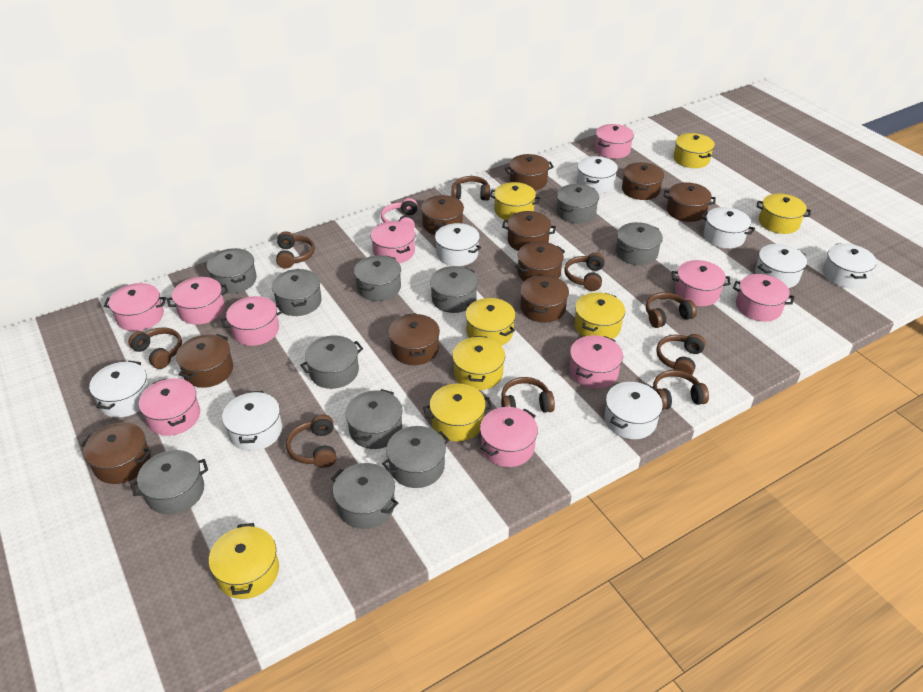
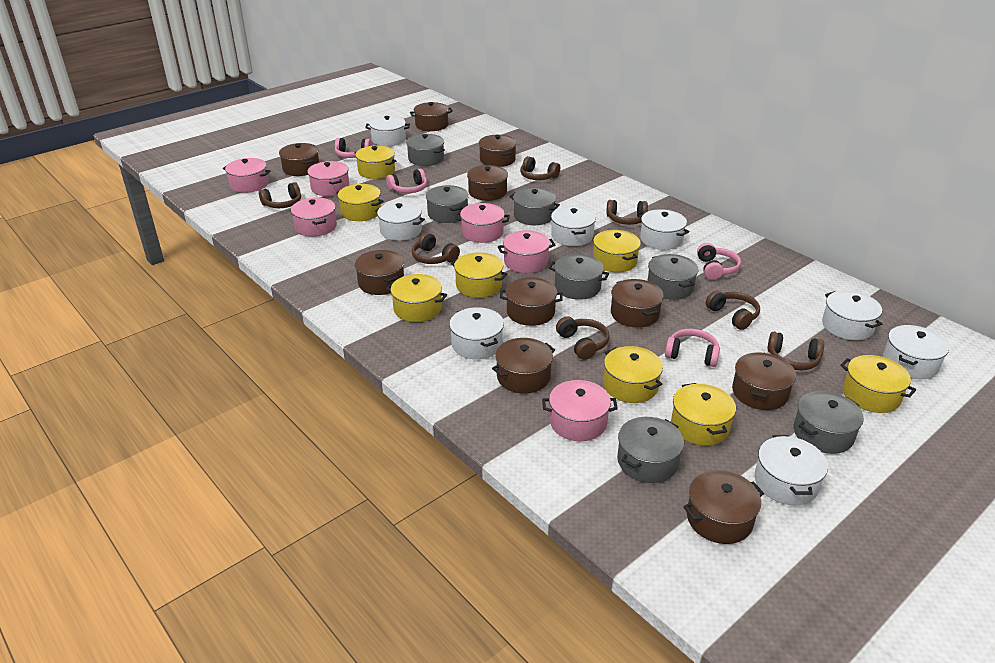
brown headphones: [128,327,182,369] [276,231,315,269] [286,415,336,468] [452,176,490,201] [501,377,555,413] [564,253,605,291] [646,292,697,328] [653,370,709,410] [656,334,706,375] = 9 -> [259,182,301,208] [412,232,460,264] [520,156,560,180] [556,316,610,360] [607,200,648,225] [706,291,760,330] [768,332,824,370] = 7
grey pot: [131,450,208,515] [207,248,257,294] [272,269,322,316] [300,335,363,389] [331,463,398,529] [345,389,403,449] [354,255,401,301] [382,426,449,488] [430,266,478,313] [557,184,599,223] [616,222,663,265] = 11 -> [406,134,445,166] [426,185,469,223] [509,187,560,225] [549,254,609,300] [617,417,684,483] [648,254,699,300] [794,391,864,454] = 7
pink headphones: [381,198,418,229] = 1 -> [335,138,372,158] [386,169,427,193] [665,329,720,367] [697,243,741,280] = 4
pink pot: [104,283,166,331] [139,378,200,436] [167,277,228,325] [221,296,283,346] [371,221,415,263] [480,407,538,467] [569,335,623,389] [595,124,634,159] [672,260,731,306] [733,274,795,322] = 10 -> [223,158,271,193] [291,198,337,237] [307,161,349,196] [455,203,510,243] [498,230,555,273] [542,380,618,441] = 6

